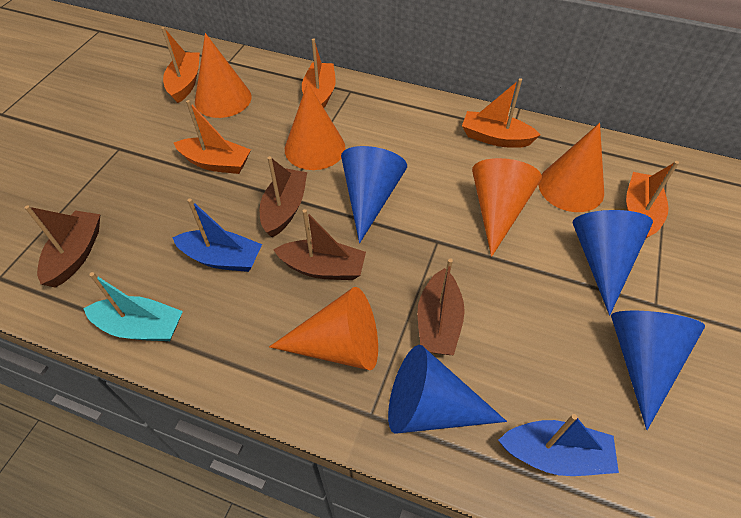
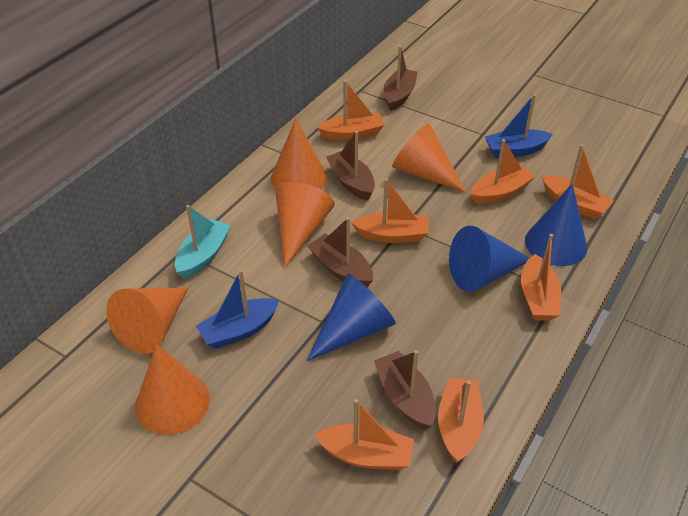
blue cone: [341,146,407,243] [388,345,507,433] [573,210,653,315] [611,311,705,430] = 4 -> [307,274,396,361] [449,226,530,292] [525,184,587,266] = 3
orange boat: [161,27,200,103] [174,100,251,174] [302,38,336,108] [462,78,540,148] [626,161,679,238] = 5 -> [314,399,414,470] [317,80,385,141] [351,178,429,243] [438,377,484,463] [471,139,536,204] [521,234,561,321] [542,145,614,219] = 7

